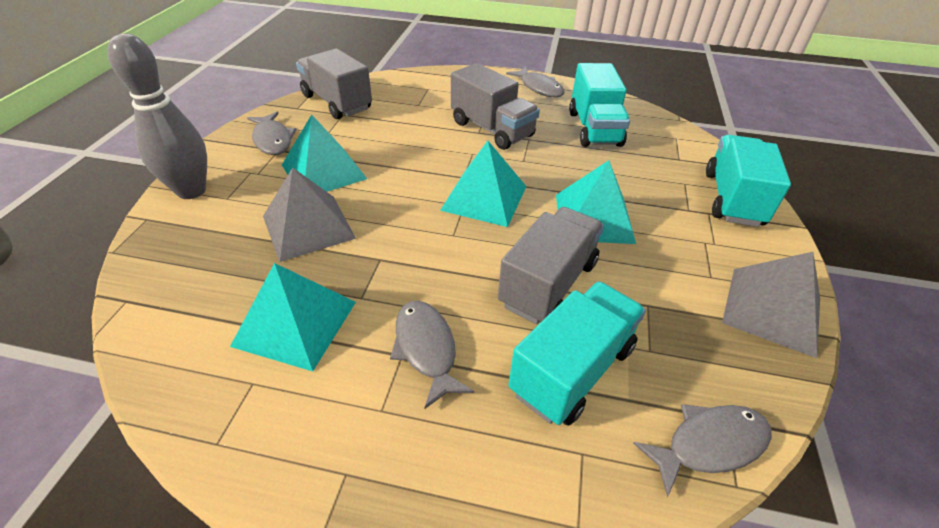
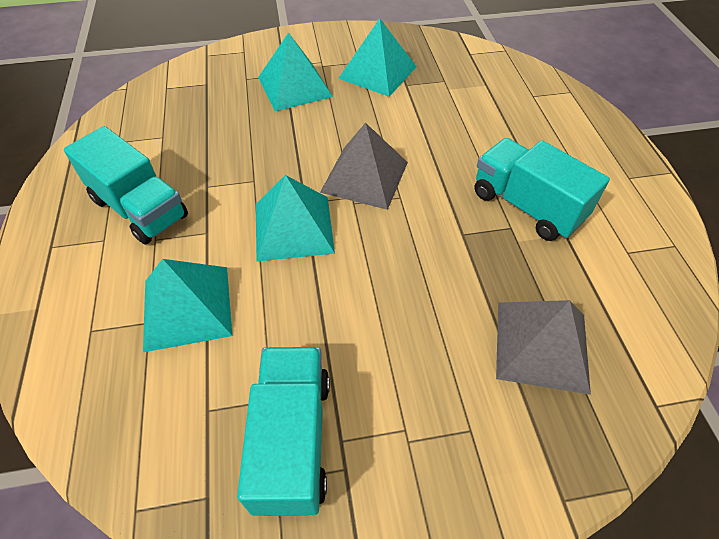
grey bowling pin: [108,33,207,199] = 1 -> none = 0
grey fish: [247,112,297,155] [390,301,474,409] [506,67,565,97] [633,404,772,497] = 4 -> none = 0
grey truck: [296,48,372,119] [451,63,540,150] [498,207,604,324] = 3 -> none = 0

